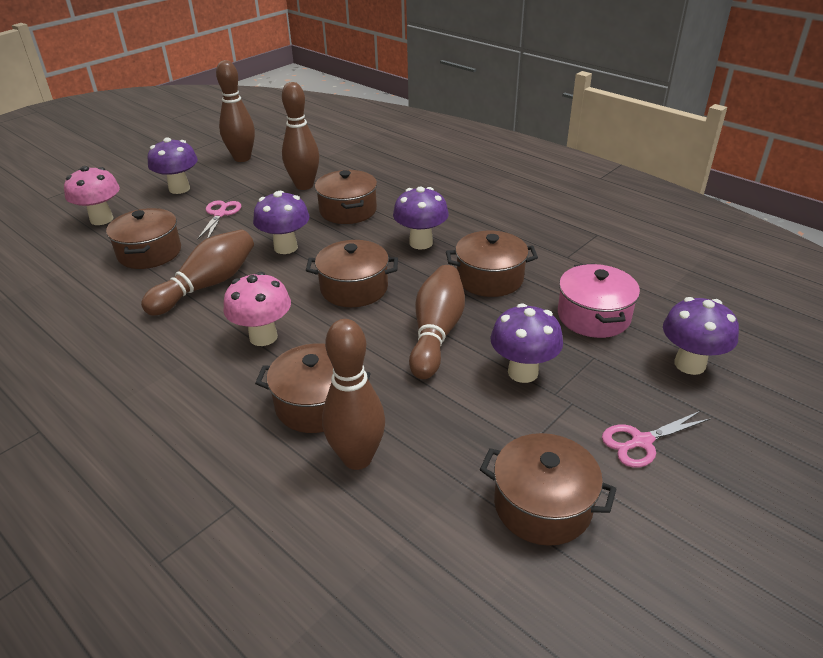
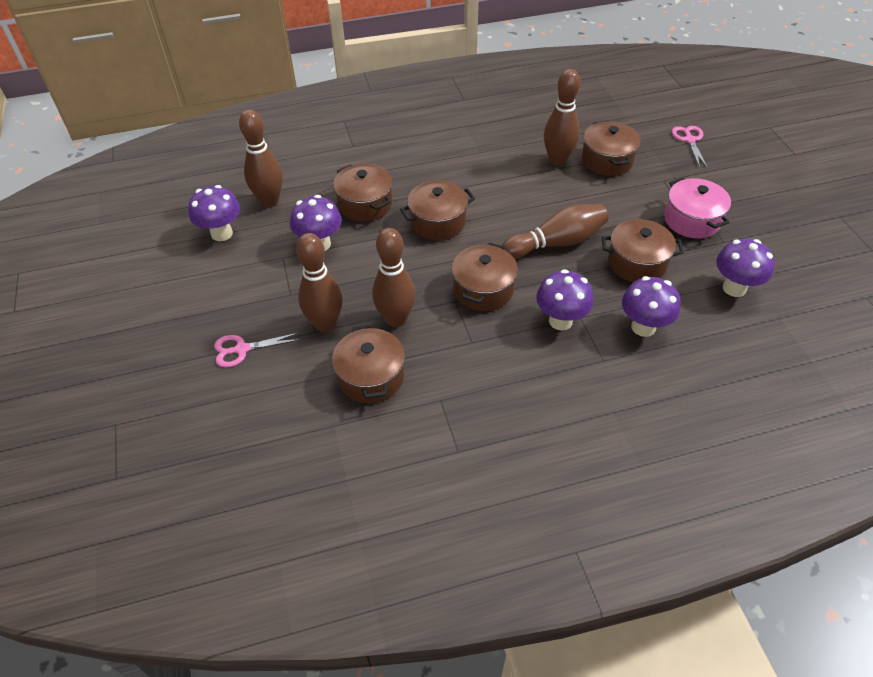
pink mushroom: [64,166,120,225] [223,272,291,346] = 2 -> none = 0

